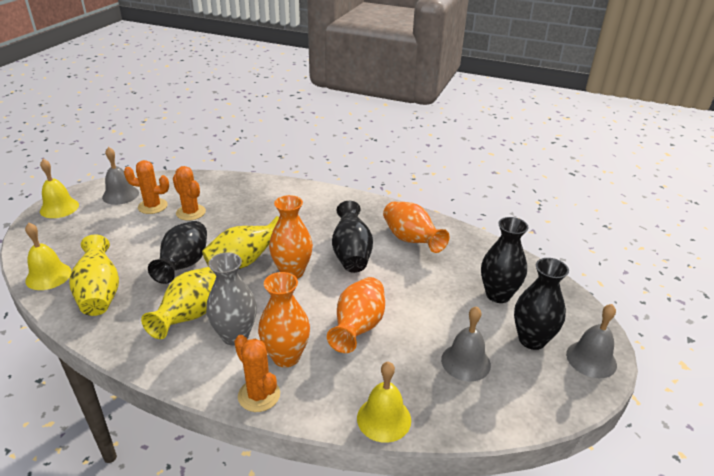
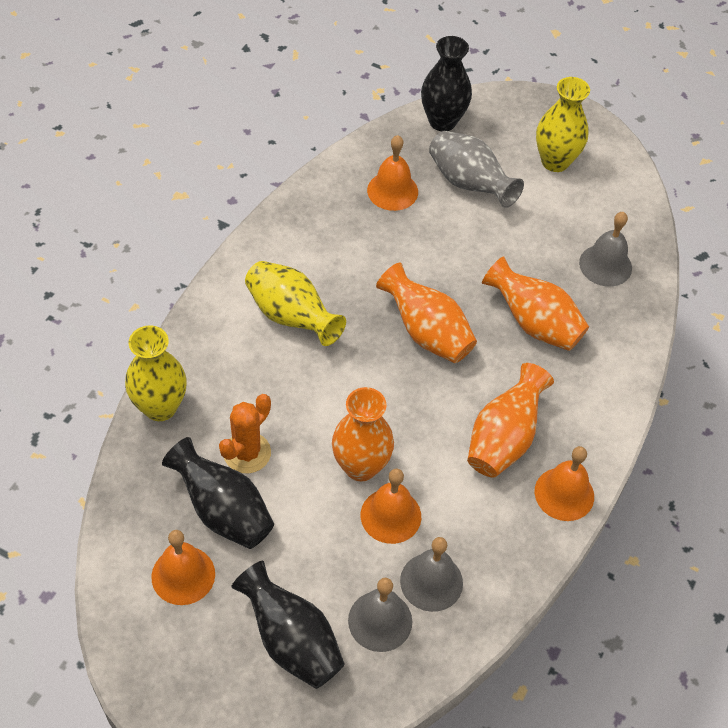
black vase: [148,221,207,284] [332,201,373,273] [481,217,529,303] [514,258,569,350] = 4 -> [162,437,274,549] [231,561,345,689] [421,36,472,131] = 3
orange bell: none = 0 -> [151,530,215,605] [361,469,421,544] [367,135,418,211] [535,446,594,521] = 4
orange cactus: [124,160,169,214] [173,166,206,221] [234,335,280,412] = 3 -> [219,394,271,473] = 1
yellow bell: [25,222,72,290] [40,159,79,218] [357,361,411,443] = 3 -> none = 0

